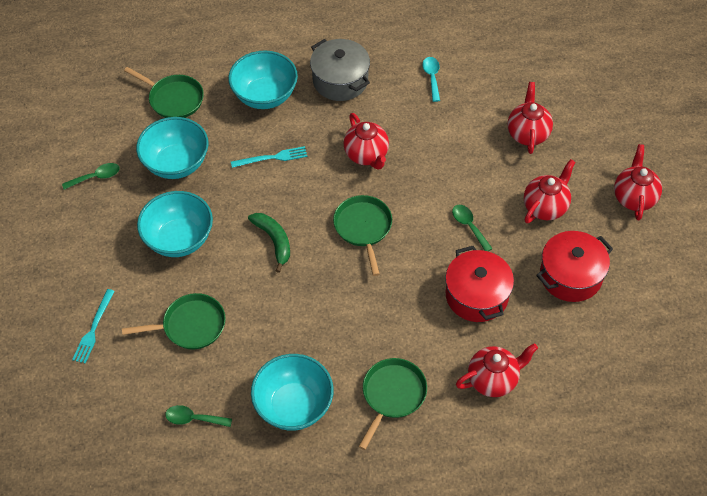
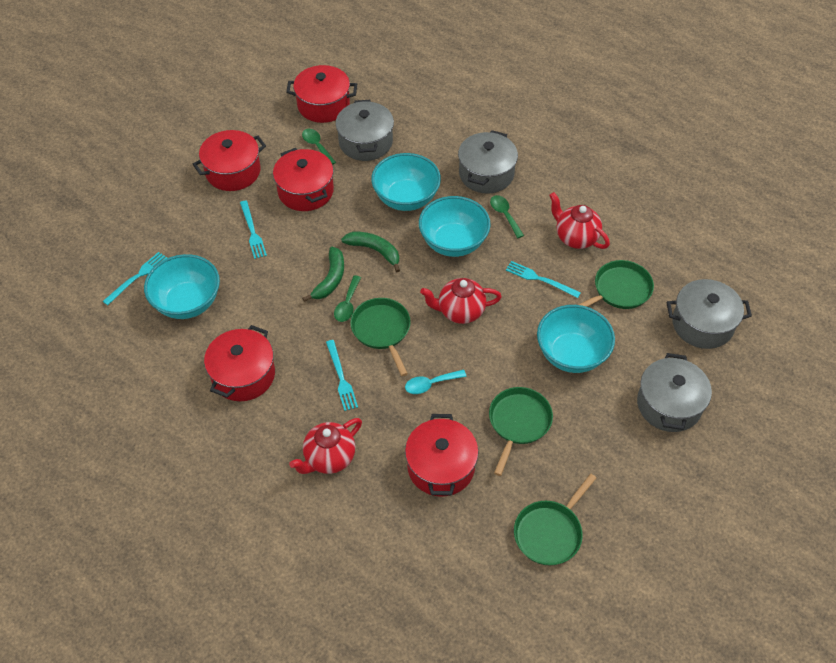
green banana: [248,213,290,273] = 1 -> [302,246,344,302] [341,232,400,272] = 2
grey pot: [310,39,370,101] = 1 -> [336,100,394,161] [458,130,518,194] [637,353,712,432] [667,279,752,349] = 4
red pot: [445,246,514,322] [536,231,613,302] = 2 -> [193,130,266,191] [204,325,275,401] [273,148,334,211] [286,65,357,123] [405,414,479,497] = 5
red teapot: [344,113,389,169] [456,343,538,397] [508,82,553,154] [524,159,575,223] [614,144,662,220] = 5 -> [289,418,362,474] [420,278,502,324] [549,192,610,249] = 3
turquoise fork: [72,289,115,364] [231,146,307,168] = 2 -> [103,252,167,305] [240,201,267,259] [326,340,358,411] [506,261,581,298] = 4

